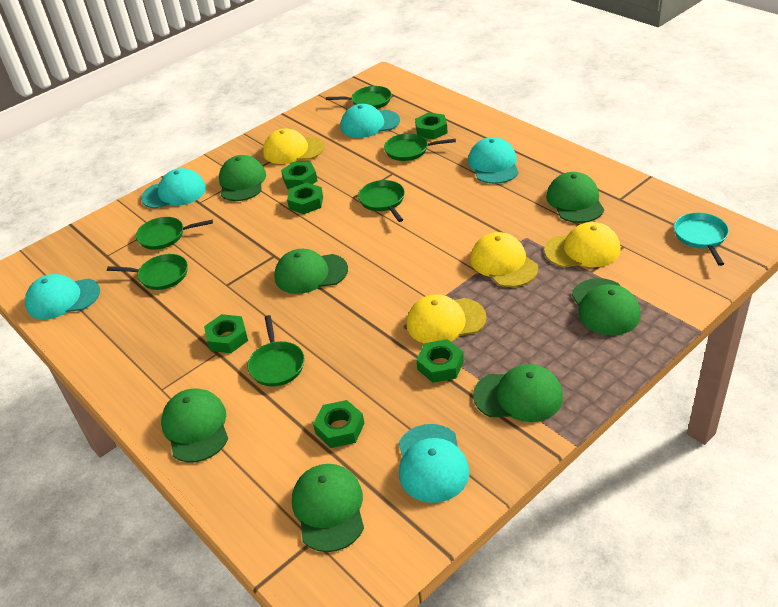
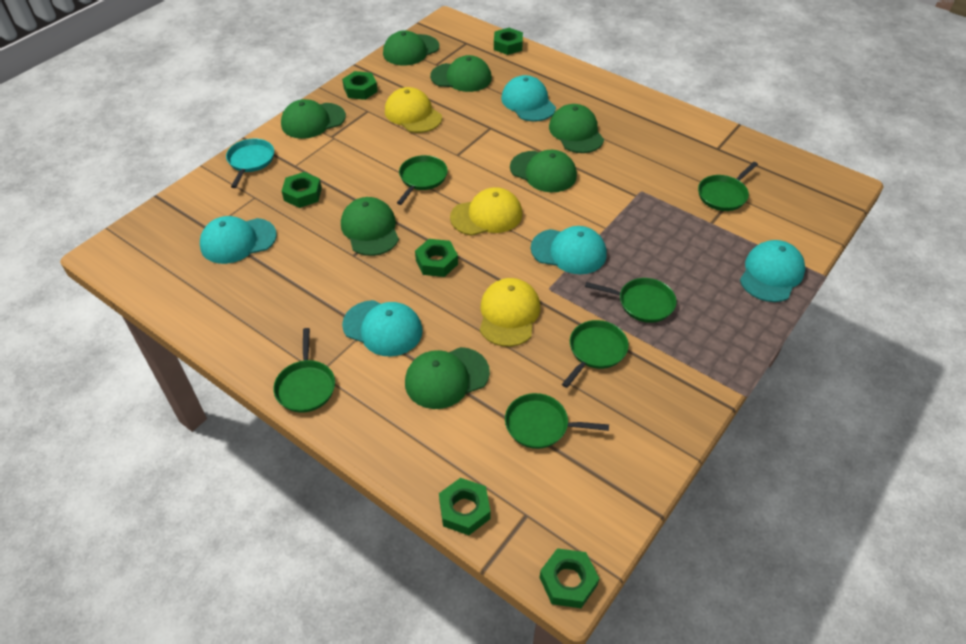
yellow cap: [263,128,325,164] [406,294,487,343] [470,232,538,287] [544,222,621,268] = 4 -> [385,87,442,133] [450,187,522,236] [480,278,540,347] = 3

